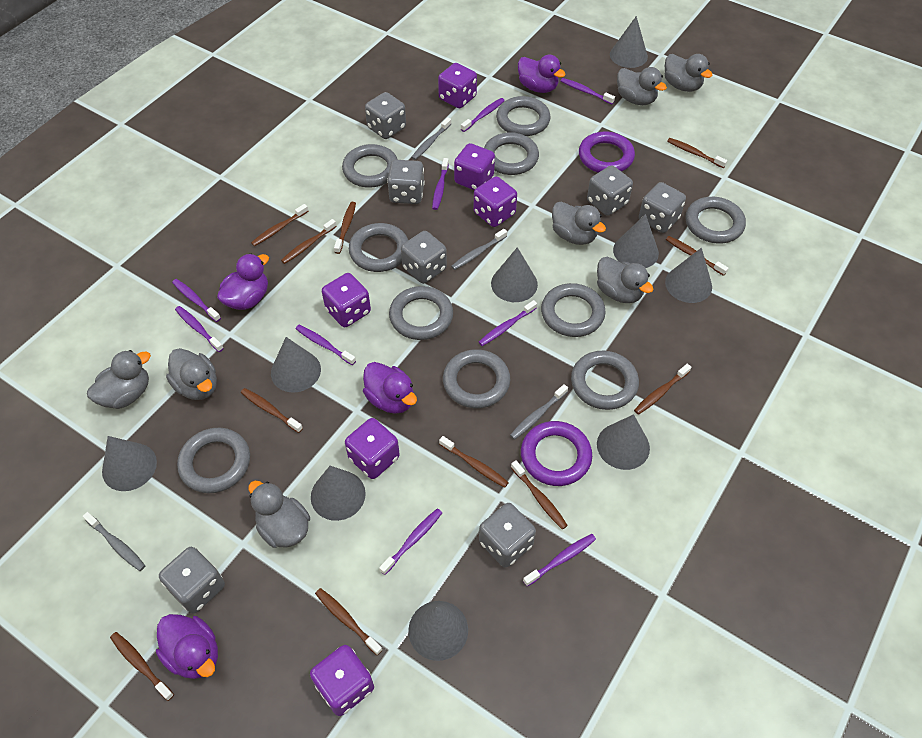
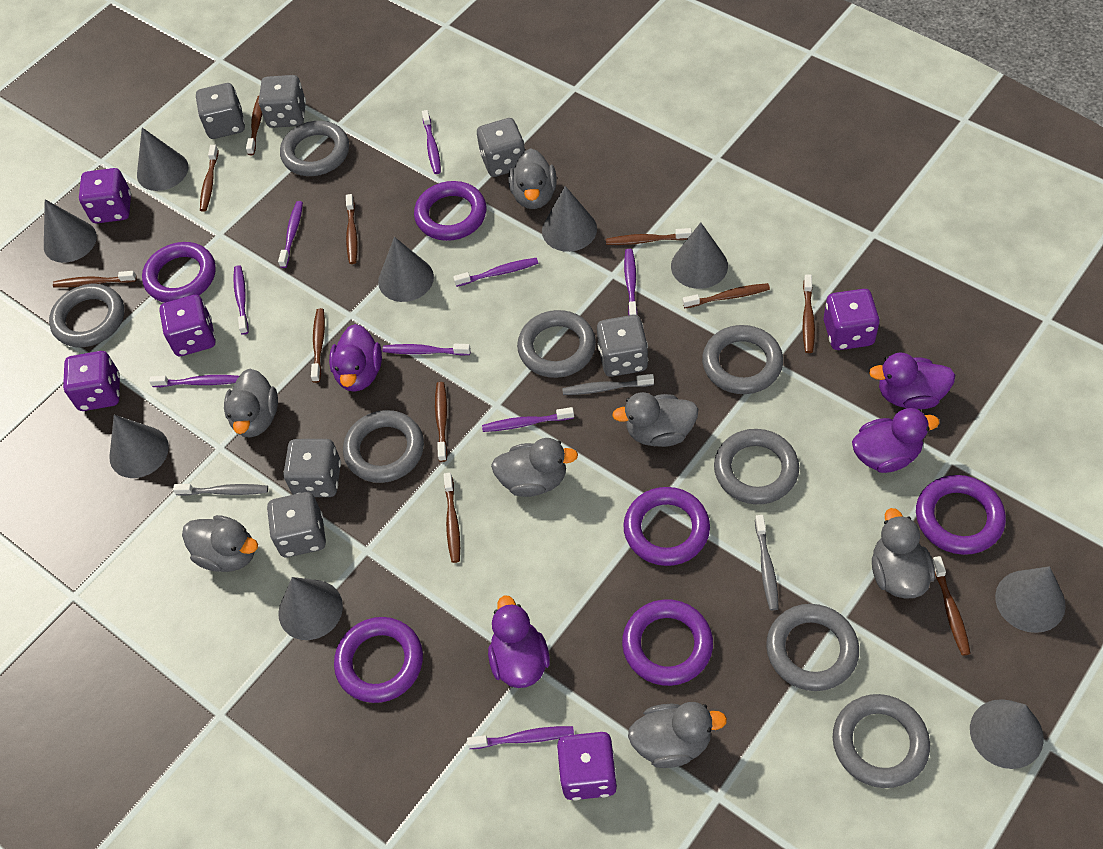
grey dice: [159,547,225,614] [365,92,406,139] [387,160,425,204] [401,231,447,284] [479,503,536,568] [587,165,633,216] [639,182,686,233] = 7 -> [196,83,245,139] [259,75,306,128] [267,492,326,557] [283,439,341,497] [477,118,525,177] [597,315,648,377] = 6
grey ring: [177,428,250,493] [342,144,398,188] [349,223,408,272] [389,286,453,340] [443,349,510,408] [484,132,539,175] [496,96,551,136] [541,283,605,337] [571,351,639,410] [686,197,746,244] = 10 -> [49,284,124,347] [280,121,349,176] [343,410,424,483] [517,310,596,378] [702,325,783,394] [714,429,799,504] [766,604,859,691] [833,694,930,788] = 8
grey toothbrush: [83,512,145,571] [411,117,451,160] [451,229,507,270] [510,384,568,440] = 4 -> [173,484,268,496] [562,374,654,395] [755,515,779,610] = 3
purple dice: [310,645,374,716] [322,273,371,327] [345,418,400,479] [438,63,477,108] [454,143,495,190] [474,176,517,227] = 6 -> [63,351,120,411] [79,168,131,223] [159,295,215,356] [557,732,617,800] [824,289,880,350] = 5
purple ring: [521,421,592,486] [579,131,635,173] = 2 -> [142,242,216,303] [334,617,423,703] [414,181,486,241] [622,599,713,686] [623,487,710,566] [916,475,1006,555] = 6

